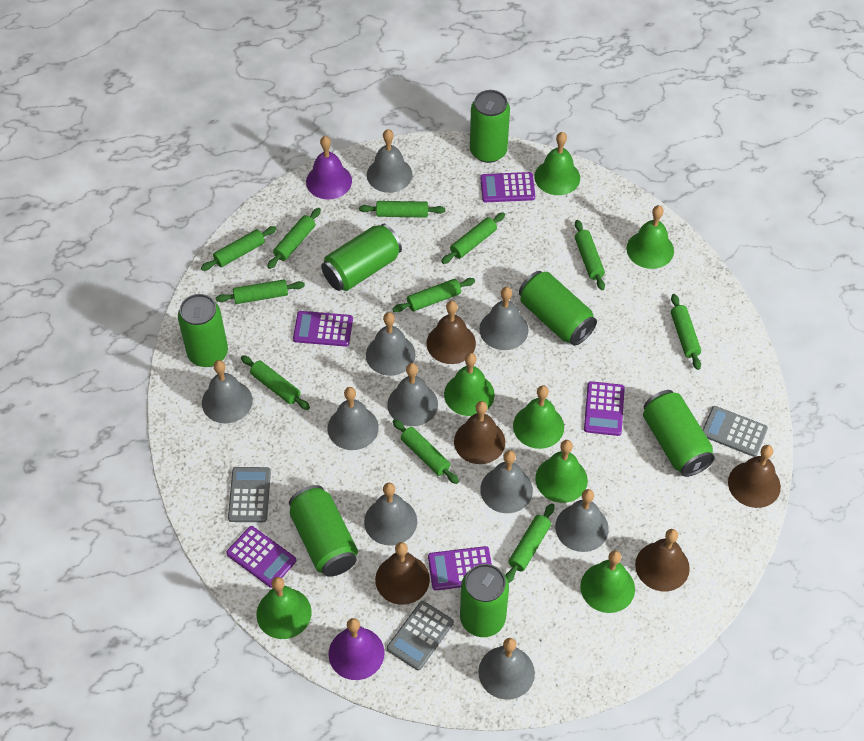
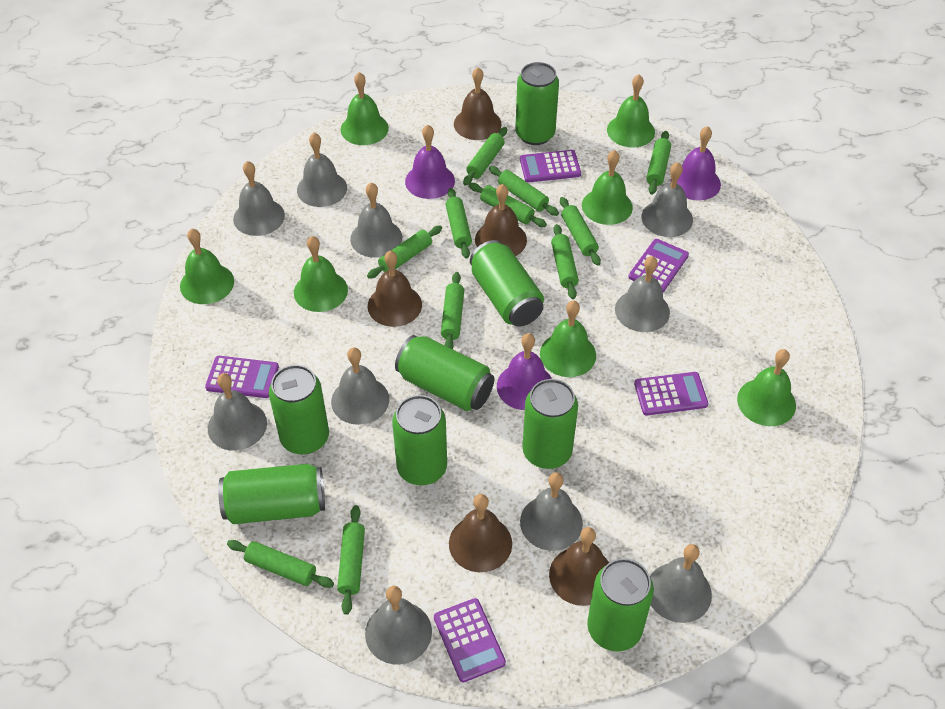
green can: [178,294,228,367] [289,485,358,577] [321,224,402,291] [460,564,509,637] [470,90,510,163] [519,271,597,346] [643,390,715,477] = 7 -> [218,464,325,524] [269,365,329,454] [392,395,447,485] [395,335,494,411] [470,240,544,327] [515,62,559,145] [522,379,578,469] [587,558,654,652] = 8
grey calculator: [228,467,271,522] [387,601,454,670] [702,406,768,457] = 3 -> none = 0
purple bell: [306,136,352,199] [329,618,385,680] = 2 -> [405,125,455,199] [497,333,552,410] [677,126,721,200] = 3

